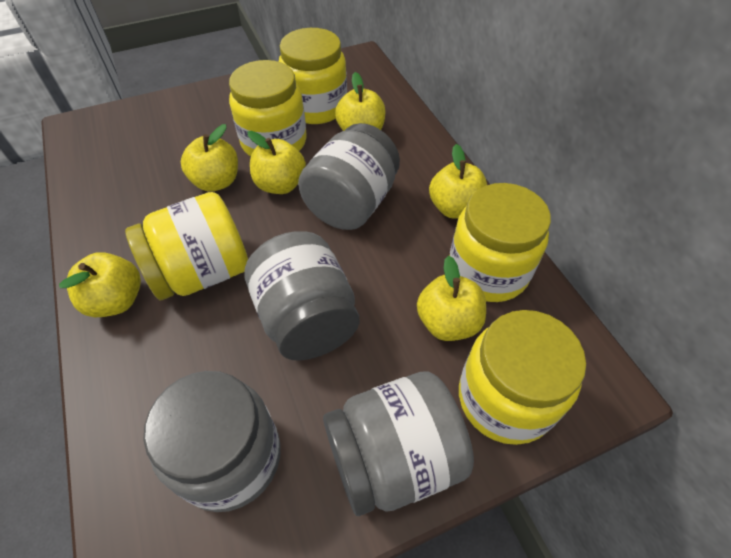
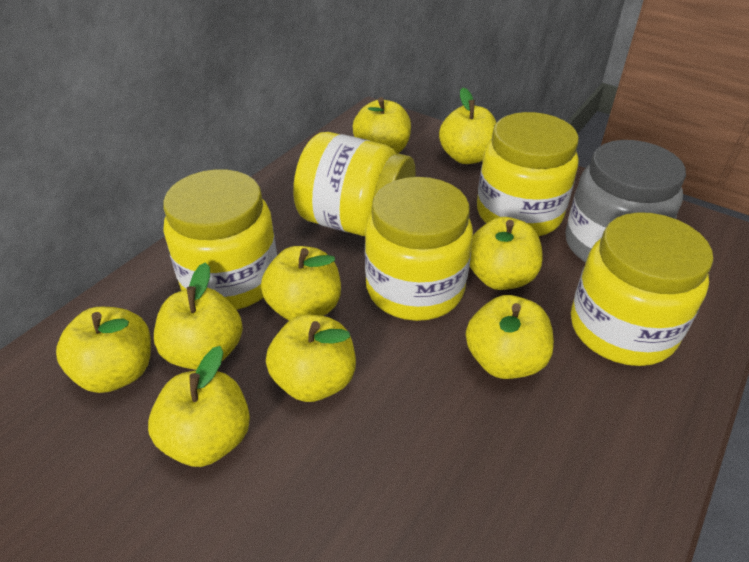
grey jar: [143,371,281,512] [245,231,360,361] [298,123,400,230] [323,371,474,516] = 4 -> [565,140,686,262] = 1
yellow apple: [59,252,141,317] [181,124,238,191] [248,131,306,194] [335,72,385,131] [417,255,486,341] [429,144,487,219] = 6 -> [56,307,151,393] [148,346,250,467] [154,262,243,370] [261,246,341,320] [266,315,356,402] [353,97,411,154] [439,87,496,164] [466,295,554,379] [469,217,543,290] = 9

